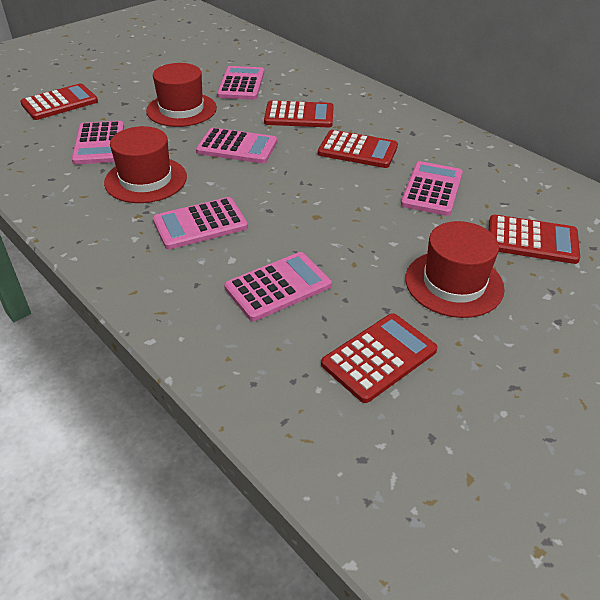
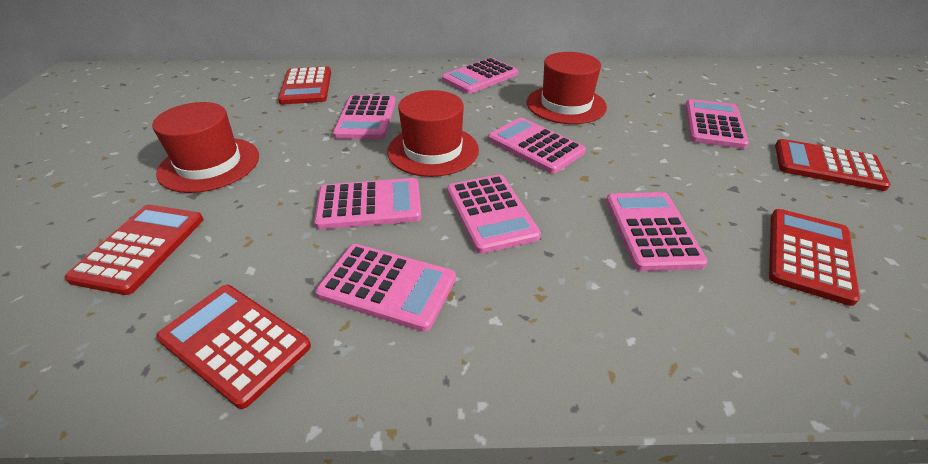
pink calculator: [72,121,124,164] [153,197,248,249] [196,128,277,163] [217,66,264,100] [224,252,332,321] [401,161,463,216] = 6 -> [314,178,422,229] [315,244,456,332] [333,95,396,139] [442,58,518,94] [447,174,541,254] [488,118,586,173] [606,192,708,271] [685,99,749,149] = 8

